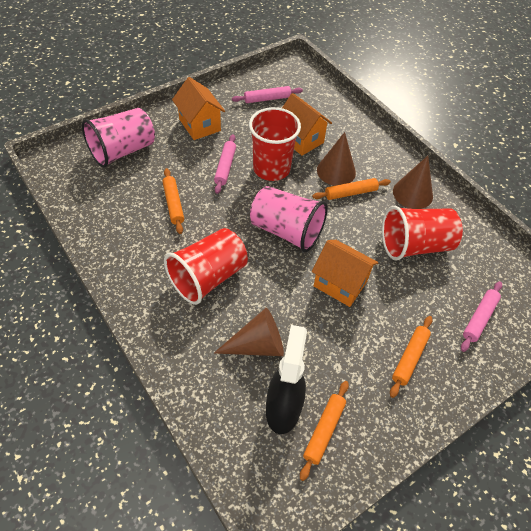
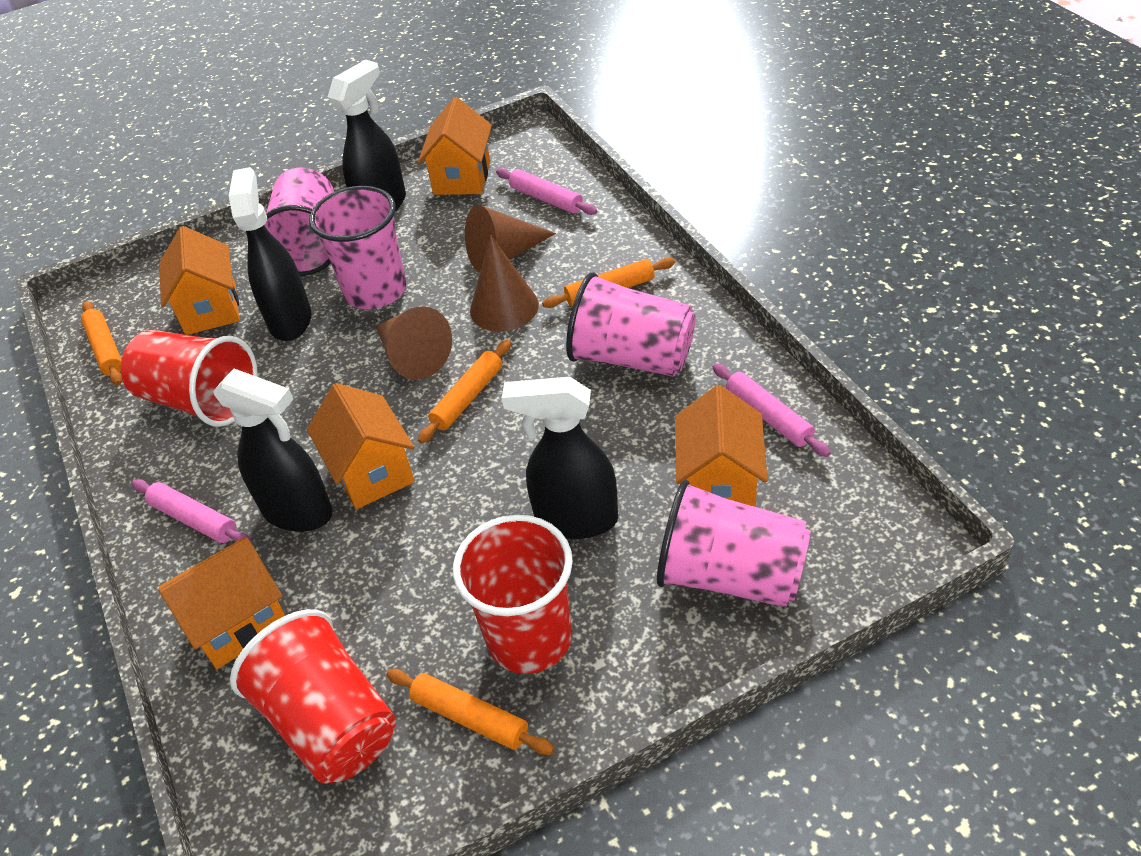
black spray bottle: [266,325,307,434] = 1 -> [213,369,333,532] [229,167,311,341] [328,60,406,211] [502,377,618,539] = 4
orange house: [172,77,225,140] [282,93,332,156] [312,240,378,307] = 3 -> [158,538,285,669] [159,226,240,335] [307,383,415,509] [418,97,492,195] [675,385,768,507] = 5
pink cup: [82,108,155,168] [250,186,328,252] = 2 -> [264,167,334,276] [309,186,406,309] [566,273,696,377] [657,480,811,607] = 4

